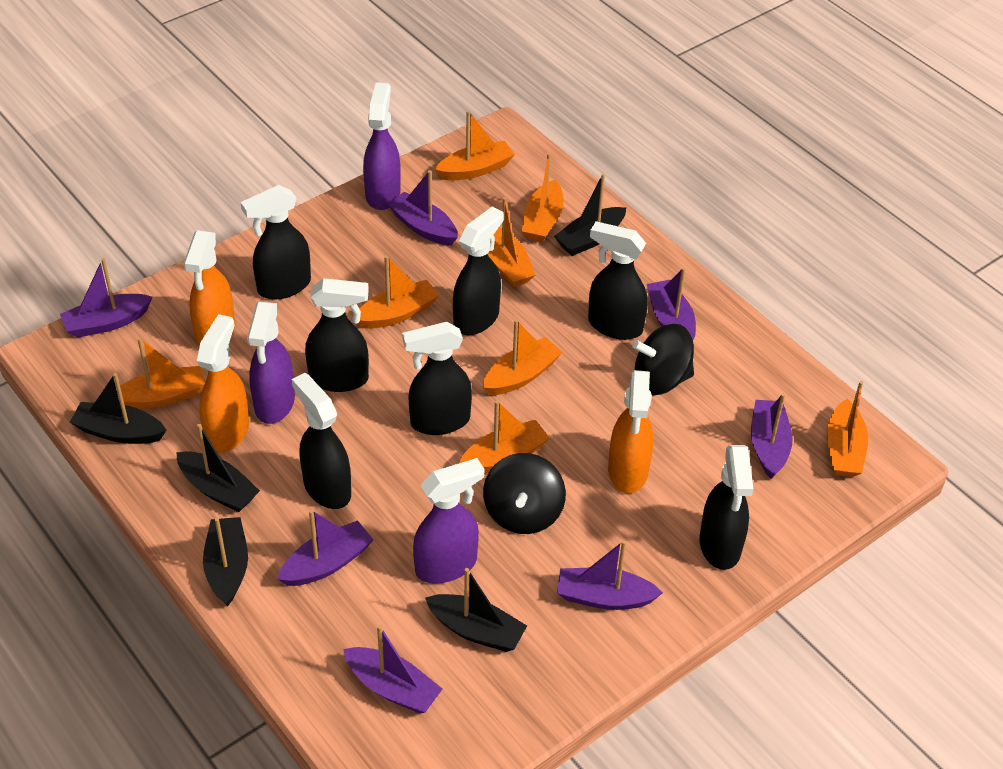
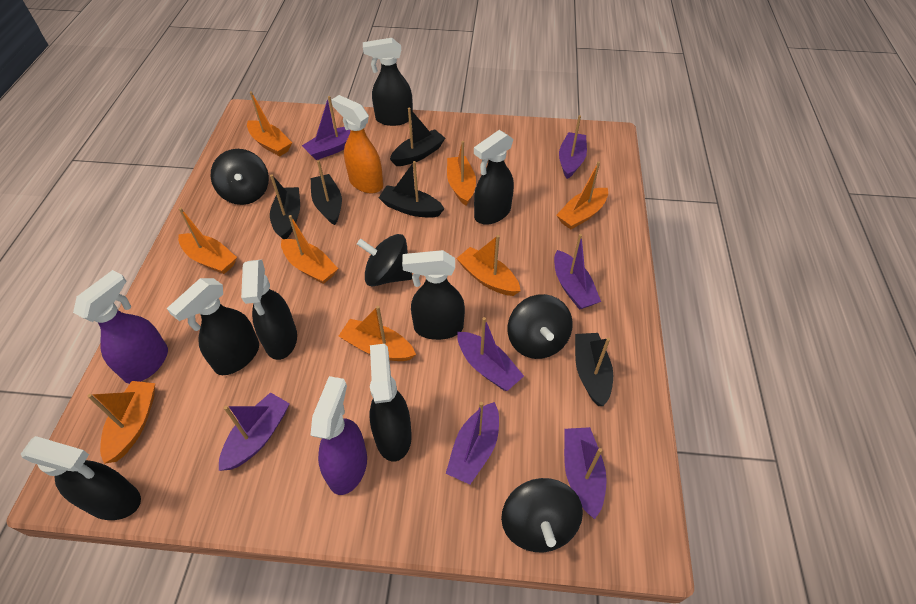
black spinning top: [483,453,566,534] [632,324,694,395] = 2 -> [211,149,269,205] [357,234,412,287] [501,478,583,552] [508,294,573,359] = 4
orange spray bottle: [183,230,235,347] [197,314,249,453] [608,370,653,493] = 3 -> [331,95,383,194] = 1
purple spray bottle: [247,302,295,424] [363,82,401,210] [413,458,484,584] = 3 -> [73,270,168,384] [310,376,367,495] = 2

